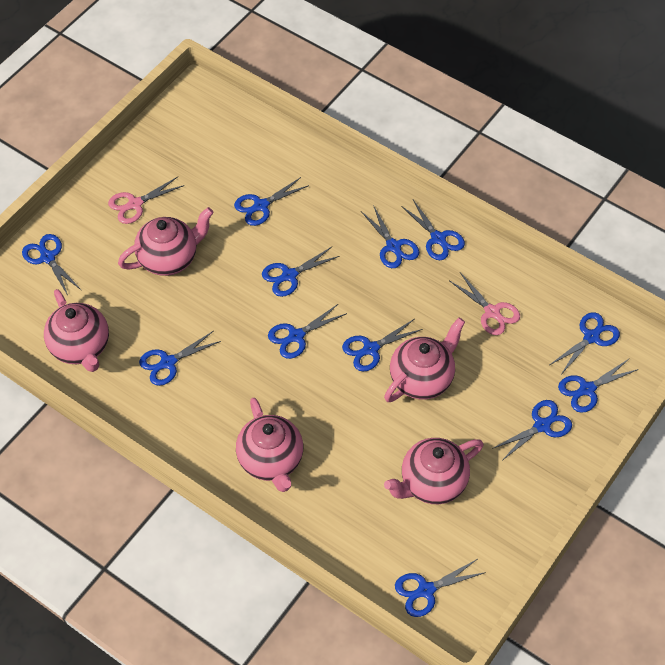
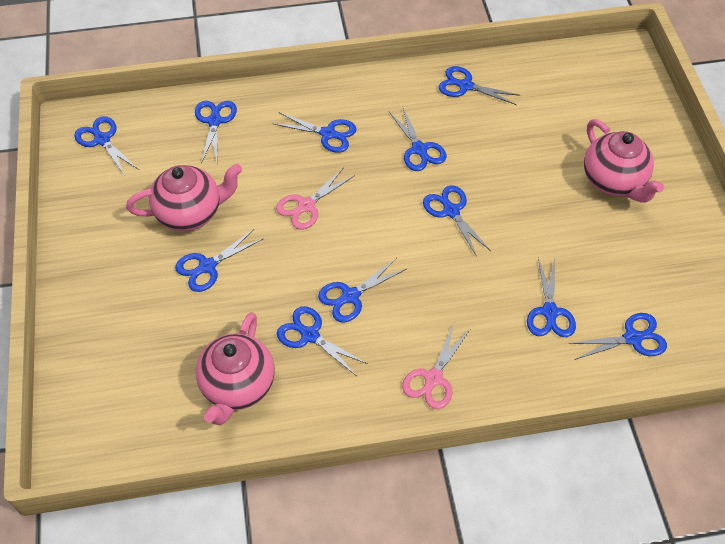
blue scissors: [22,234,81,296] [139,331,221,386] [234,177,309,226] [262,247,340,297] [268,304,347,359] [342,319,423,372] [361,205,419,268] [395,559,486,617] [401,200,465,260] [492,400,572,460] [550,312,620,373] [558,359,639,413] = 12 -> [74,116,139,176] [175,228,264,292] [195,101,237,164] [274,112,357,153] [277,306,368,376] [318,258,406,323] [389,106,447,171] [423,185,491,257] [439,66,521,105] [527,258,576,337] [568,313,667,360] = 11
pink teapot: [44,289,109,372] [118,207,214,276] [236,398,303,492] [384,318,465,402] [384,438,483,504] = 5 -> [126,164,242,231] [196,312,275,425] [584,119,664,203] = 3

